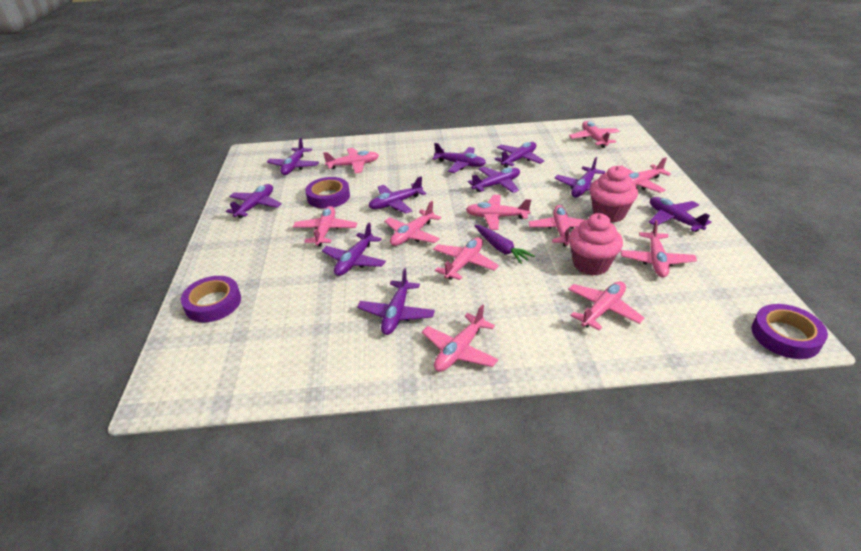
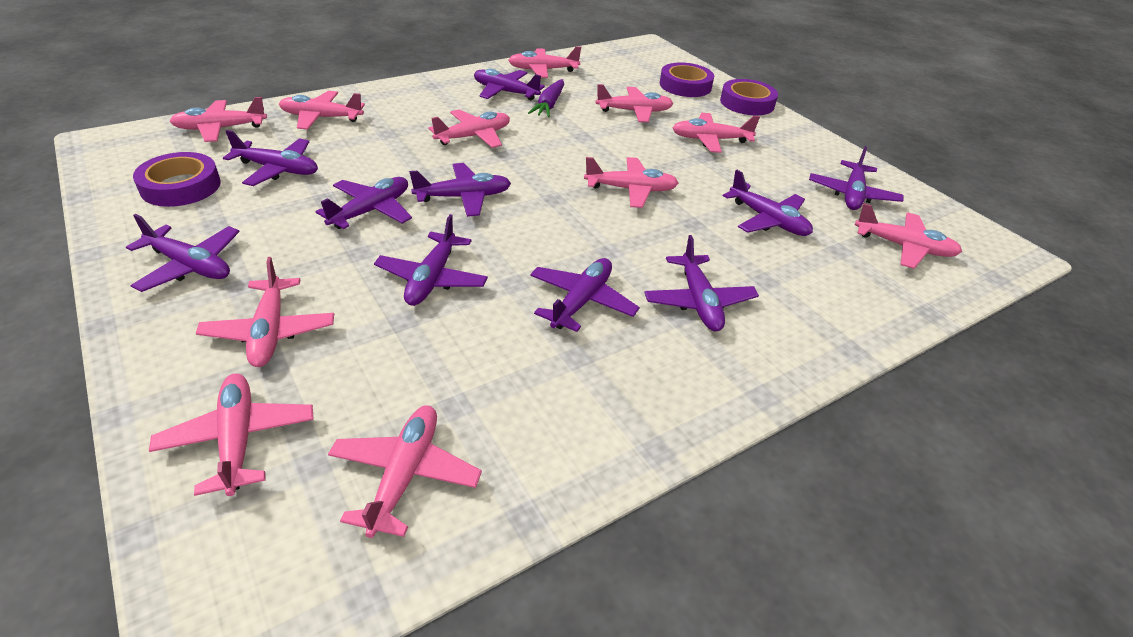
pink cupcake: [569,213,623,276] [590,166,638,223] = 2 -> none = 0

